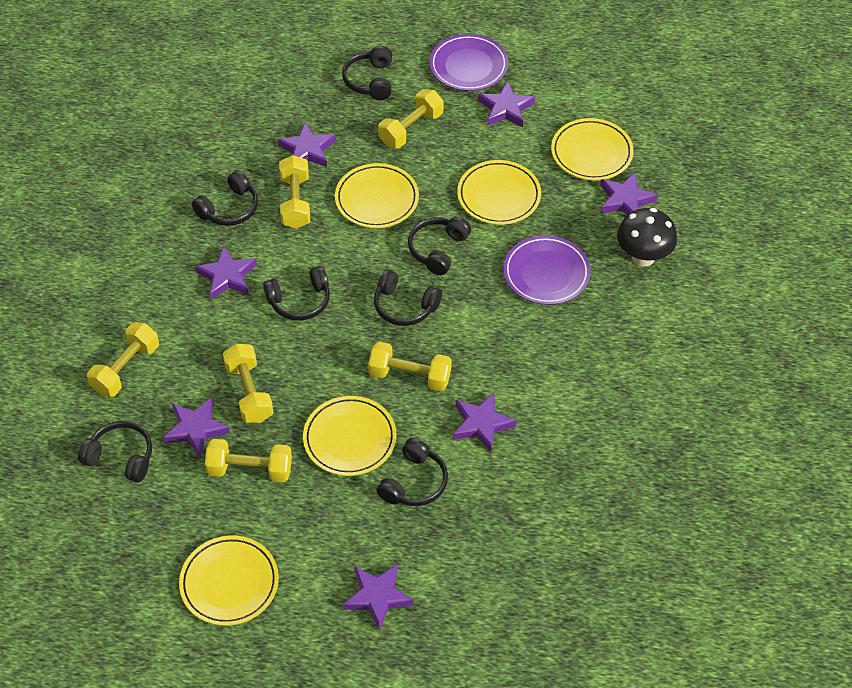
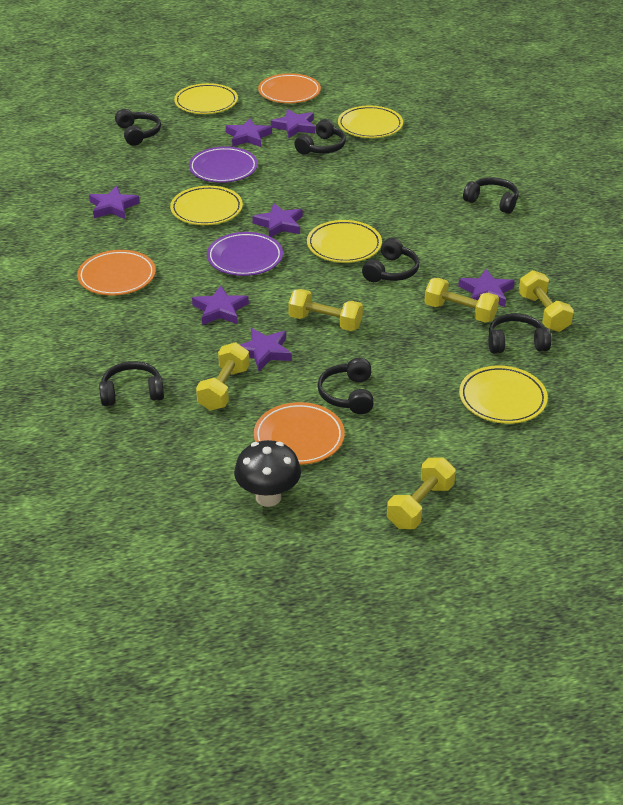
orange plate: none = 0 -> [77,250,156,296] [254,402,345,465] [258,73,321,103] = 3
yellow dumbbell: [87,322,159,397] [205,439,292,482] [223,344,273,423] [279,155,310,229] [368,342,452,391] [378,89,444,149] = 6 -> [196,342,250,411] [288,289,363,331] [387,457,456,529] [424,278,499,323] [519,270,574,332] = 5

